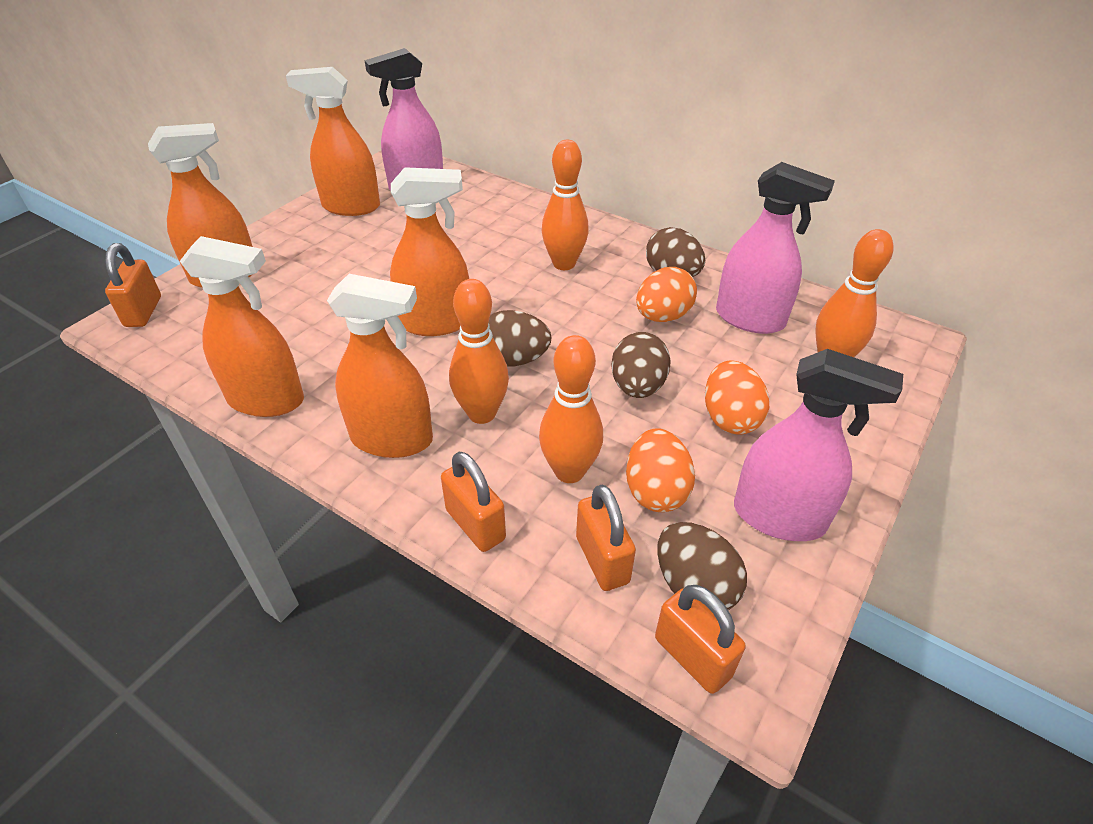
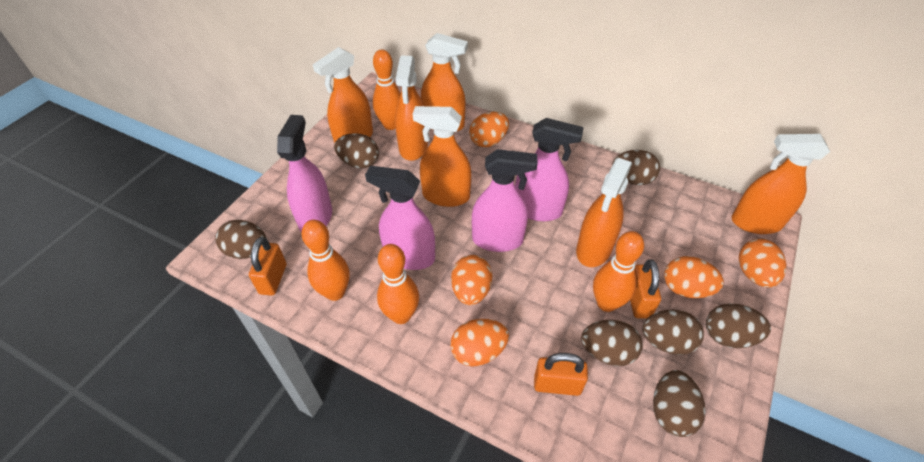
brown egg: [488,310,552,367] [611,332,671,398] [646,227,705,277] [657,522,747,610] = 4 -> [215,220,267,259] [334,133,379,168] [581,320,643,366] [612,150,660,185] [642,310,704,355] [653,370,706,437] [706,304,771,348] = 7
orange egg: [626,428,695,512] [636,267,697,322] [705,360,769,435] = 3 -> [450,319,509,367] [451,255,492,305] [469,112,509,147] [664,256,724,298] [739,239,786,288] = 5
orange padlock: [105,243,161,327] [441,452,506,552] [576,485,636,591] [655,585,746,694] = 4 -> [249,237,286,296] [534,353,588,396] [630,259,661,318] = 3
orange spray bottle: [148,123,253,288] [180,236,304,417] [286,67,380,216] [327,274,433,458] [390,167,469,336] = 5 -> [313,47,373,144] [395,56,428,161] [413,106,471,207] [421,33,468,132] [576,158,632,267] [732,134,830,234] = 6
pink spray bottle: [364,48,443,191] [716,162,835,334] [734,349,903,541] = 3 -> [277,115,332,233] [365,166,435,270] [472,149,538,252] [515,118,584,221] = 4

